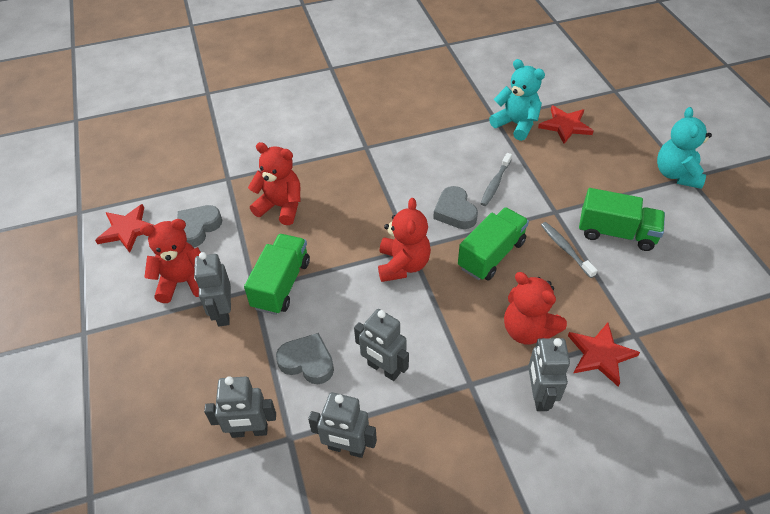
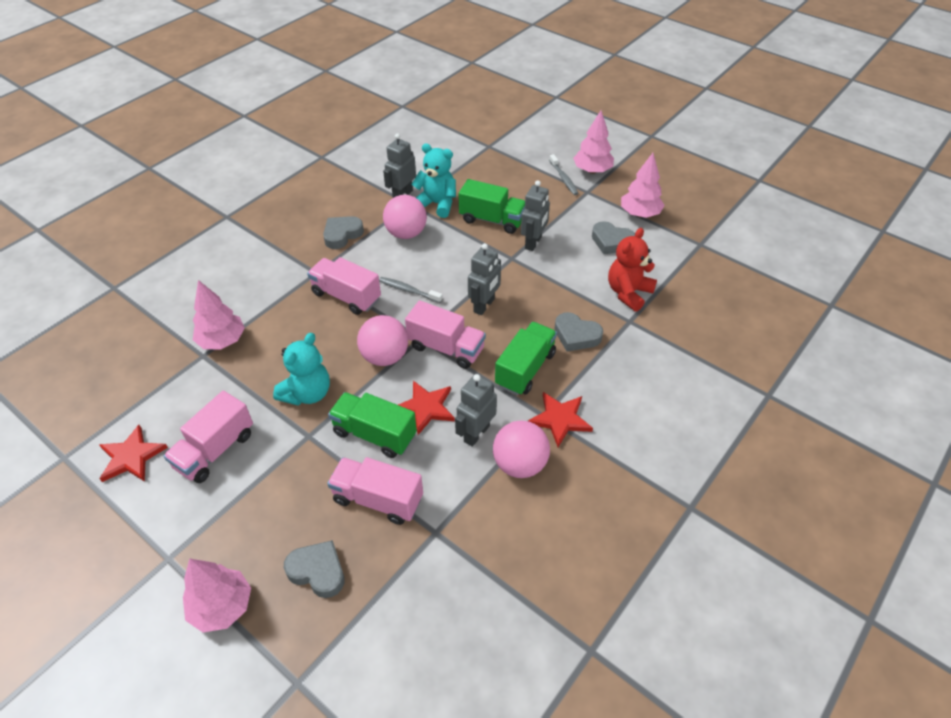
grey heart: [177,205,222,247] [276,333,334,384] [433,186,478,229] = 3 -> [284,540,345,598] [323,216,364,249] [555,312,603,351] [592,221,635,254] = 4
grey robot: [194,252,231,326] [204,376,276,438] [308,392,377,458] [354,309,409,381] [528,338,570,411] = 5 -> [383,133,416,198] [455,374,497,447] [468,243,501,315] [521,181,550,251] = 4
pink ball: none = 0 -> [357,315,408,366] [383,195,427,239] [493,421,550,478] = 3
pink tree: none = 0 -> [183,559,251,632] [193,280,245,350] [573,111,614,174] [621,153,665,218] = 4
pink truck: none = 0 -> [164,391,253,483] [307,257,381,315] [327,457,423,525] [405,300,486,369] = 4
red teddy bear: [140,219,201,303] [248,142,301,225] [378,198,431,282] [504,272,567,344] = 4 -> [608,228,657,312] = 1

